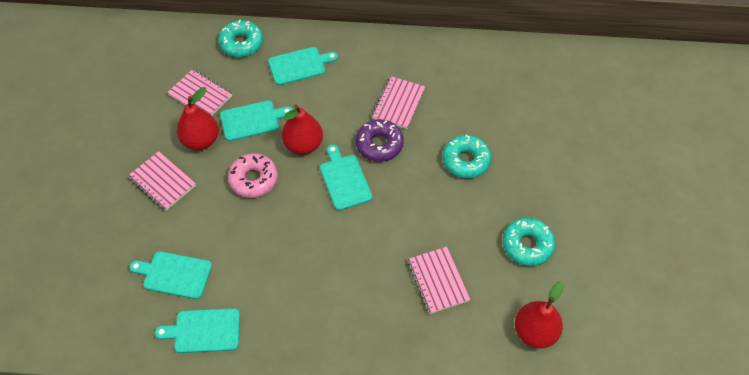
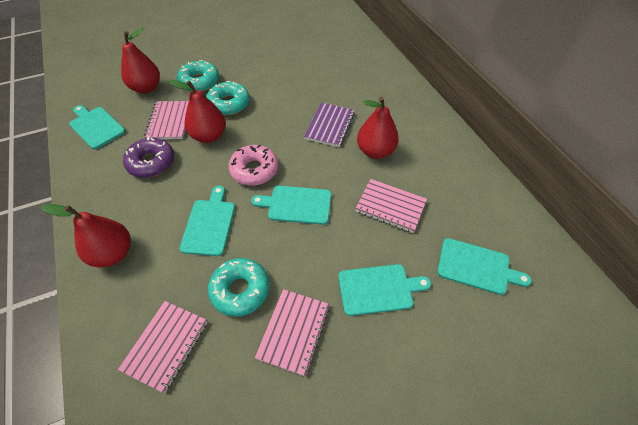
purple notebook: none = 0 -> [304,103,355,147] = 1
red pear: [177,87,219,150] [282,105,323,155] [515,281,564,348] = 3 -> [41,204,131,267] [121,28,160,93] [168,80,226,143] [357,97,399,159] = 4

